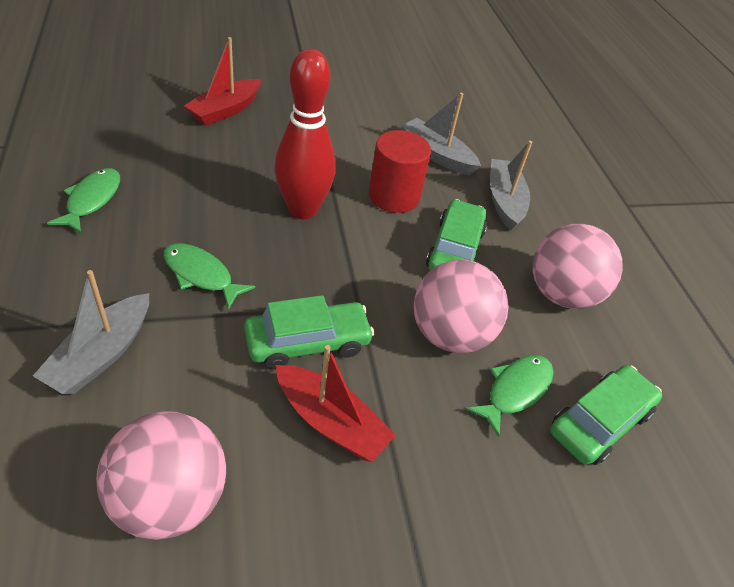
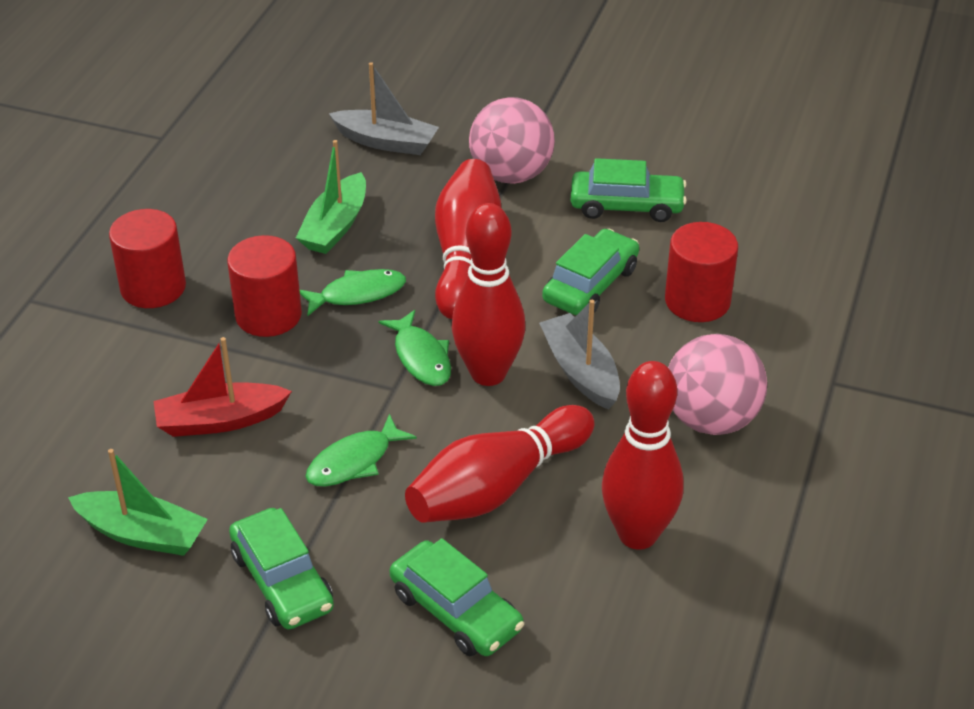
green boat: none = 0 -> [68,449,208,556] [296,140,366,254] = 2
green car: [244,295,374,370] [426,199,487,271] [550,365,662,465] = 3 -> [229,508,334,630] [390,538,524,656] [542,229,639,315] [571,158,687,222] = 4
grey boat: [33,270,149,394] [401,93,481,175] [490,141,532,231] = 3 -> [329,62,439,155] [539,300,620,410] = 2
pink ball: [97,411,226,540] [414,260,509,353] [533,224,623,309] = 3 -> [469,97,555,184] [668,334,767,435] = 2
red boat: [184,37,261,126] [276,345,396,462] = 2 -> [153,337,292,437] = 1
red bowling pin: [274,49,336,219] = 1 -> [405,405,594,523] [435,159,501,319] [452,203,526,386] [602,361,684,550] = 4
red cylinder: [369,130,431,213] = 1 -> [109,209,186,308] [227,235,302,337] [665,222,738,322] = 3

